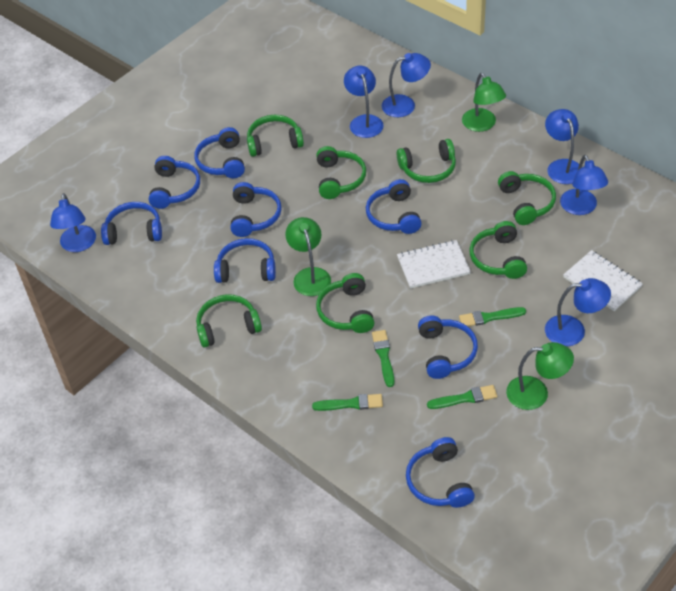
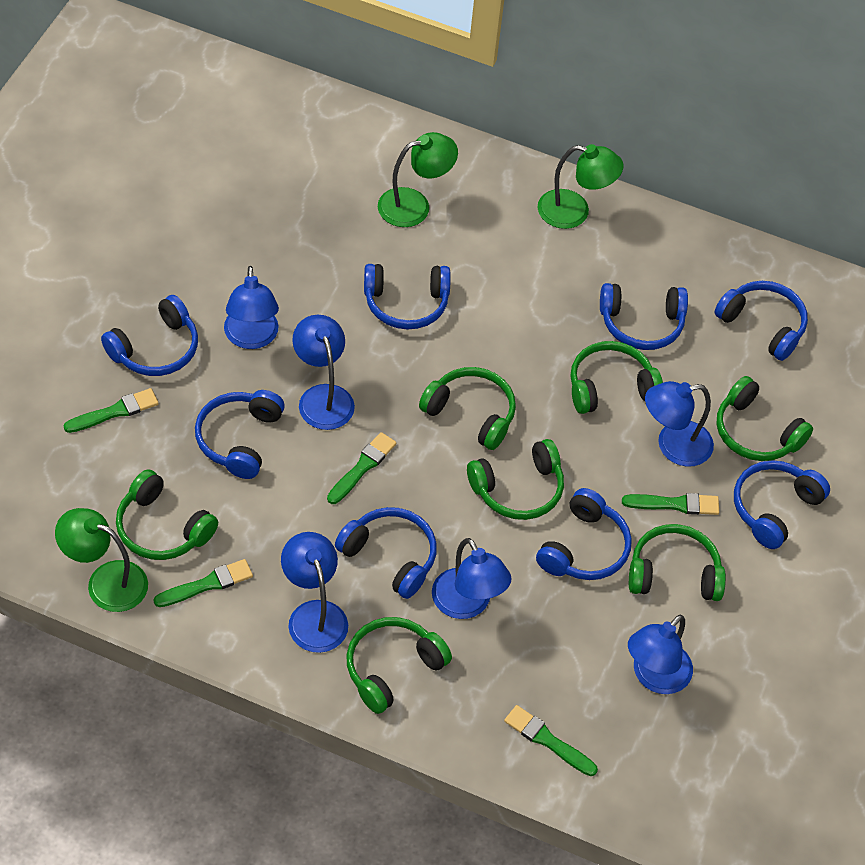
green brush: [312,394,383,411] [372,330,394,387] [427,385,497,409] [459,307,526,326] = 4 -> [64,388,158,433] [154,559,253,607] [327,432,396,504] [504,705,598,776] [622,493,719,515] = 5
white notebook: [397,240,471,289] [563,250,643,311] = 2 -> none = 0

